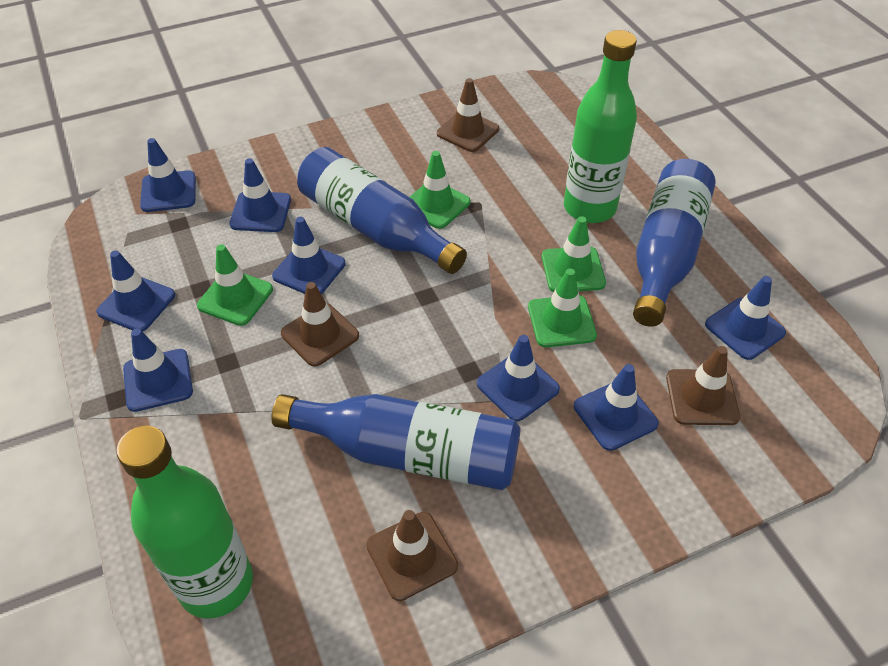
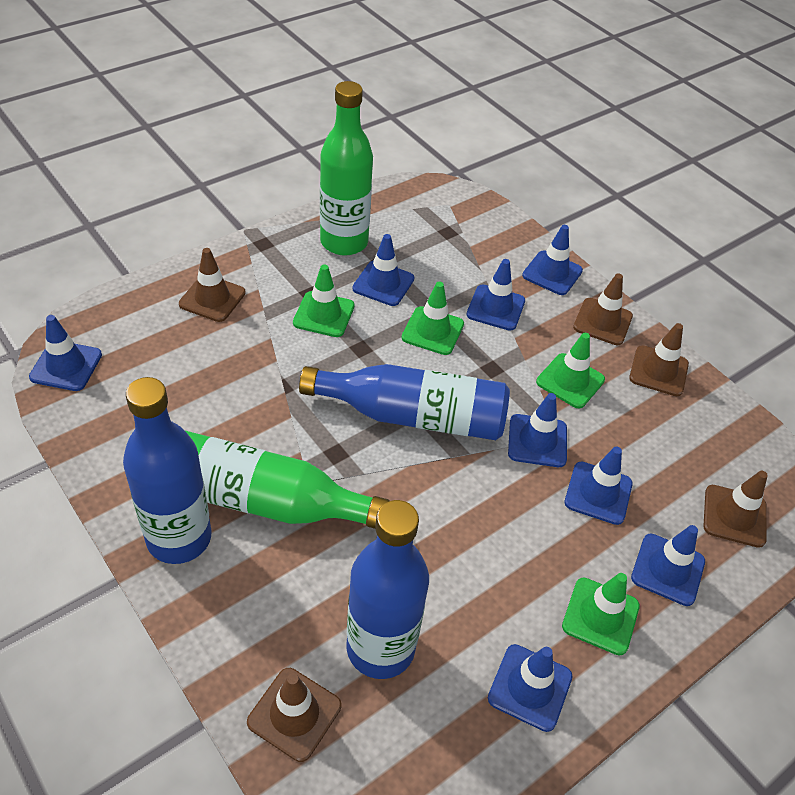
brown traffic cone: [281,282,359,367] [366,510,458,601] [437,78,499,152] [666,346,740,425] = 4 -> [179,248,246,322] [247,668,341,762] [573,273,633,345] [629,323,689,396] [704,471,768,548] = 5

